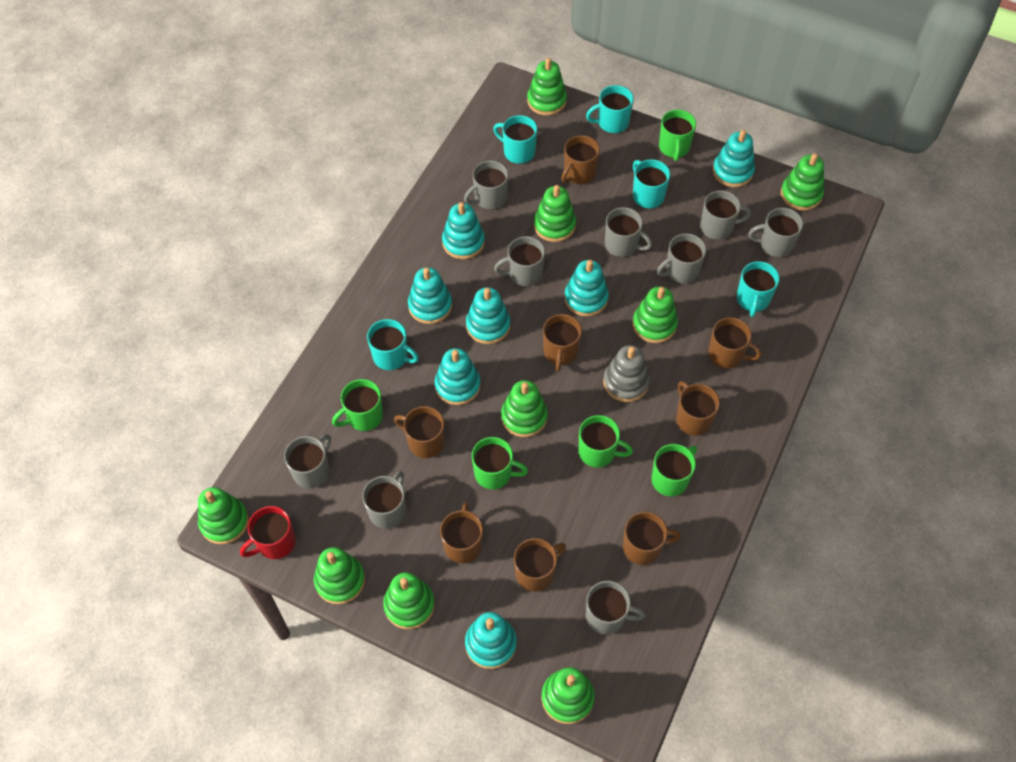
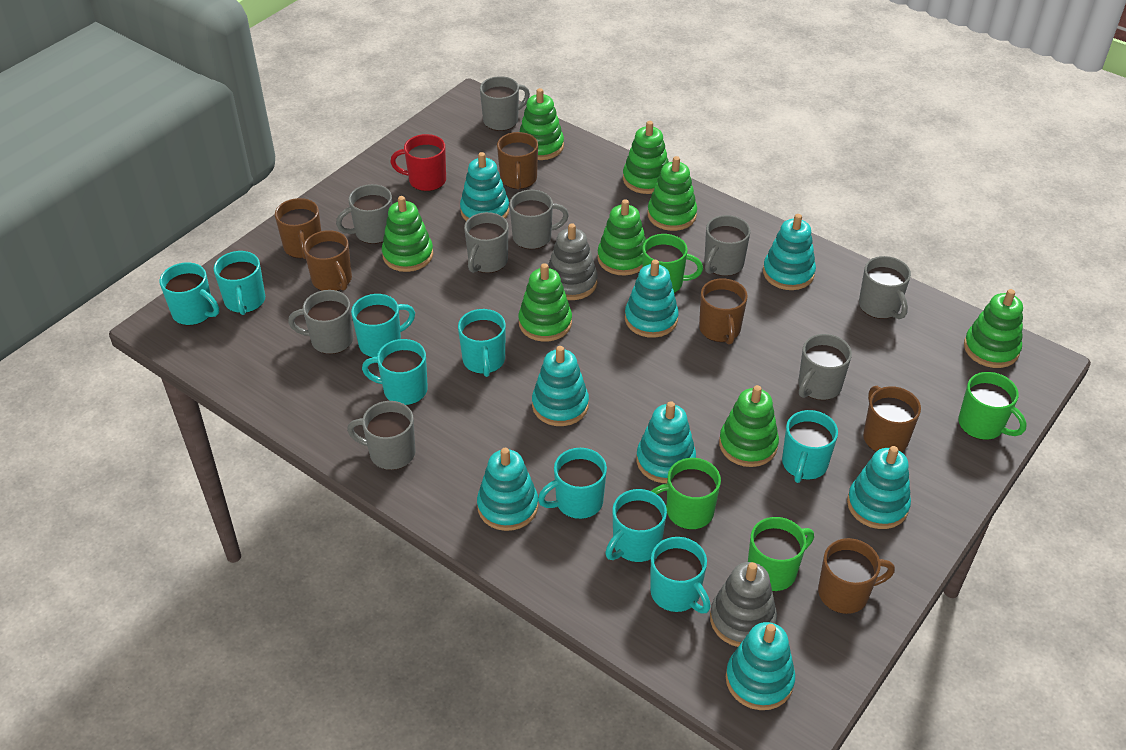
brown mug: [394,406,445,458] [440,502,483,564] [514,538,566,592] [543,314,582,372] [561,135,600,184] [623,512,681,565] [676,381,720,436] [708,317,762,369] = 8 -> [275,198,321,259] [303,230,352,291] [497,132,538,189] [699,278,748,344] [818,538,895,614] [863,386,921,452] = 6
green mug: [332,379,383,431] [472,437,528,489] [579,415,633,467] [651,444,697,496] [659,109,696,161] = 5 -> [643,234,703,293] [651,458,721,529] [748,517,814,591] [958,372,1027,440] = 4
green stacking toy: [198,487,249,544] [314,547,365,605] [383,572,435,629] [501,380,548,437] [527,58,567,116] [534,185,576,242] [542,667,595,724] [633,286,678,343] [781,153,824,211] = 9 -> [382,196,433,272] [518,263,572,342] [520,88,564,160] [597,199,646,276] [623,121,669,194] [648,156,697,231] [719,385,779,467] [964,289,1023,368] = 8
grey stacking toy: [603,345,650,402] = 1 -> [548,223,598,300] [710,562,777,647] = 2
turquoise mug: [367,319,419,370] [493,115,537,164] [586,85,634,134] [633,159,670,209] [737,261,780,317] = 5 -> [159,262,219,326] [214,251,265,315] [351,294,415,357] [362,339,428,405] [458,309,506,377] [538,448,607,519] [605,489,667,562] [650,537,711,613] [782,410,838,483] = 9
turquoise stacking toy: [408,267,452,324] [435,348,481,405] [442,202,485,259] [465,612,517,669] [466,287,510,344] [564,260,609,316] [713,130,755,187] = 7 -> [460,152,509,221] [477,448,538,531] [532,346,589,426] [625,260,679,338] [636,401,696,483] [726,622,795,710] [763,214,816,290] [847,446,911,529] = 8

